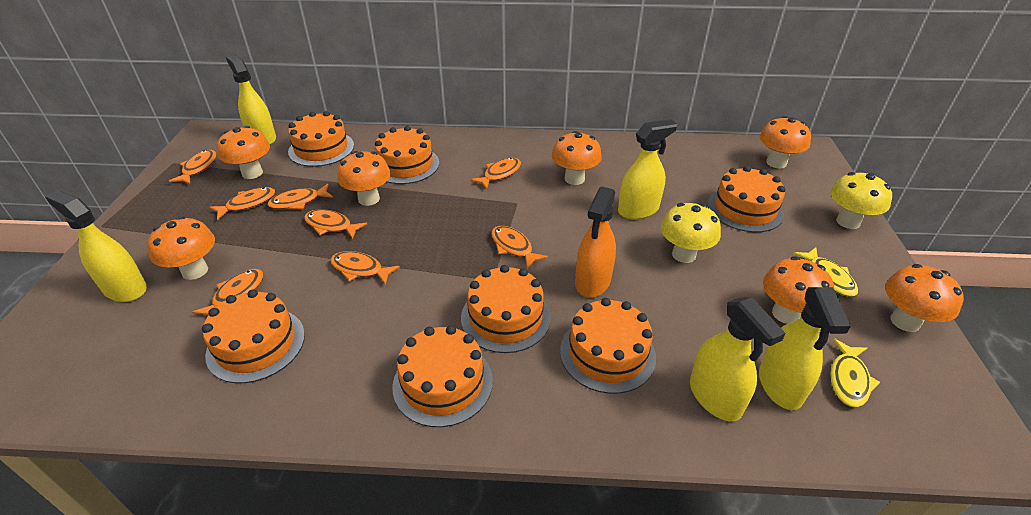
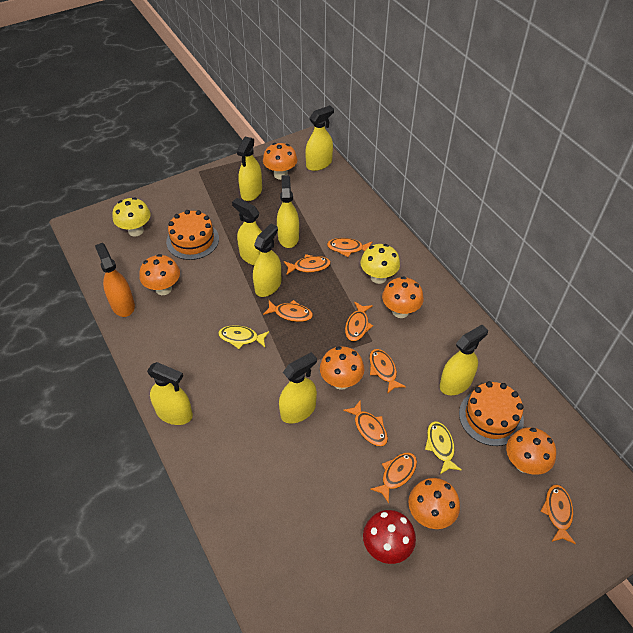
orange cake: [202,289,305,383] [288,111,354,167] [375,126,439,184] [392,325,493,427] [461,265,551,353] [560,298,656,394] [708,166,786,232] = 7 -> [166,210,219,260] [459,381,524,446] = 2
orange mushroom: [147,216,215,280] [217,126,270,179] [337,151,391,206] [552,131,602,185] [759,116,811,168] [763,256,834,324] [885,264,964,332] = 7 -> [140,254,180,295] [263,143,297,180] [320,346,364,390] [382,276,424,318] [408,478,460,529] [506,427,556,475] = 6
red mushroom: none = 0 -> [363,510,416,564] = 1
yellow spray bottle: [45,190,147,302] [225,54,276,145] [618,119,677,219] [690,297,786,422] [759,287,851,410] = 5 -> [147,362,193,425] [232,198,262,265] [237,137,262,201] [253,224,281,297] [277,175,299,248] [279,352,317,424] [305,105,334,171] [440,325,488,395] = 8

